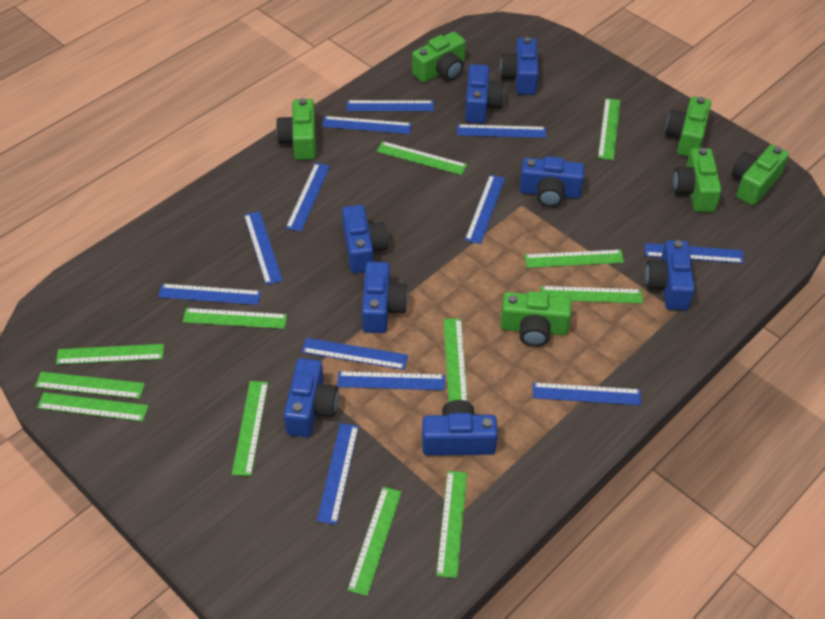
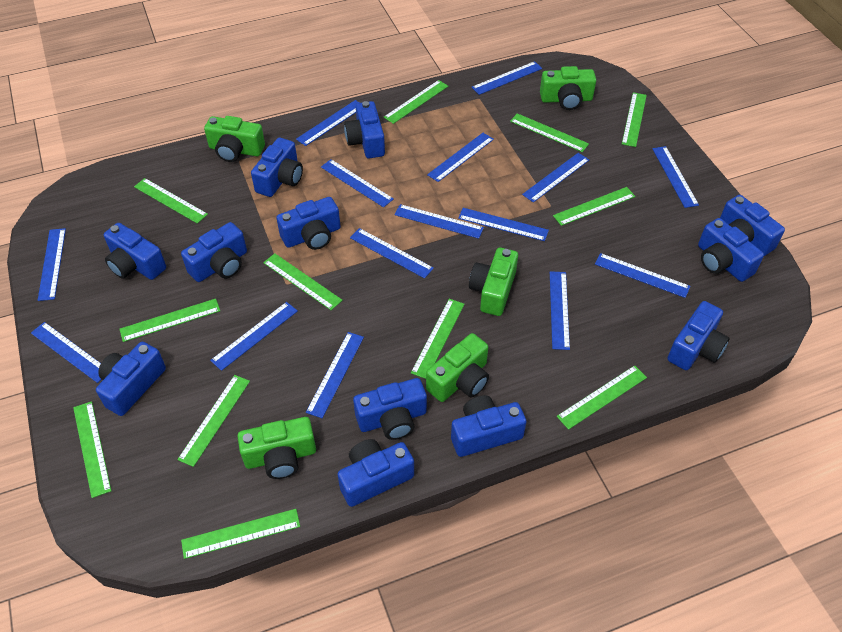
blue camera: [284,358,339,437] [342,205,388,273] [362,262,408,333] [422,400,498,456] [465,64,504,123] [500,37,539,95] [520,156,584,207] [645,240,695,310] = 8 -> [96,342,166,416] [104,223,166,280] [181,222,247,282] [251,138,303,197] [276,197,341,250] [338,439,414,507] [344,101,385,158] [353,378,427,440] [451,395,527,457] [668,301,729,370] [698,218,764,282] [720,195,785,256] = 12
blue ruler: [158,284,261,305] [244,211,283,285] [286,163,330,232] [302,338,408,370] [317,423,359,525] [322,116,412,134] [337,371,445,390] [346,100,434,111] [457,124,546,138] [465,175,505,244] [533,382,642,405] [644,243,744,263] = 12 -> [31,322,102,383] [38,228,66,301] [210,302,298,371] [296,100,359,146] [306,332,364,418] [321,159,394,207] [350,228,434,278] [394,204,484,239] [427,133,494,182] [458,208,549,241] [472,61,542,95] [522,153,589,203] [550,271,570,350] [595,253,690,298] [652,146,699,208] = 15
green camera: [276,98,316,160] [412,32,466,83] [500,291,572,347] [665,96,711,157] [673,148,722,212] [732,145,789,206] = 6 -> [204,116,265,162] [237,417,316,479] [426,333,489,402] [469,248,518,316] [540,66,596,110] = 5

